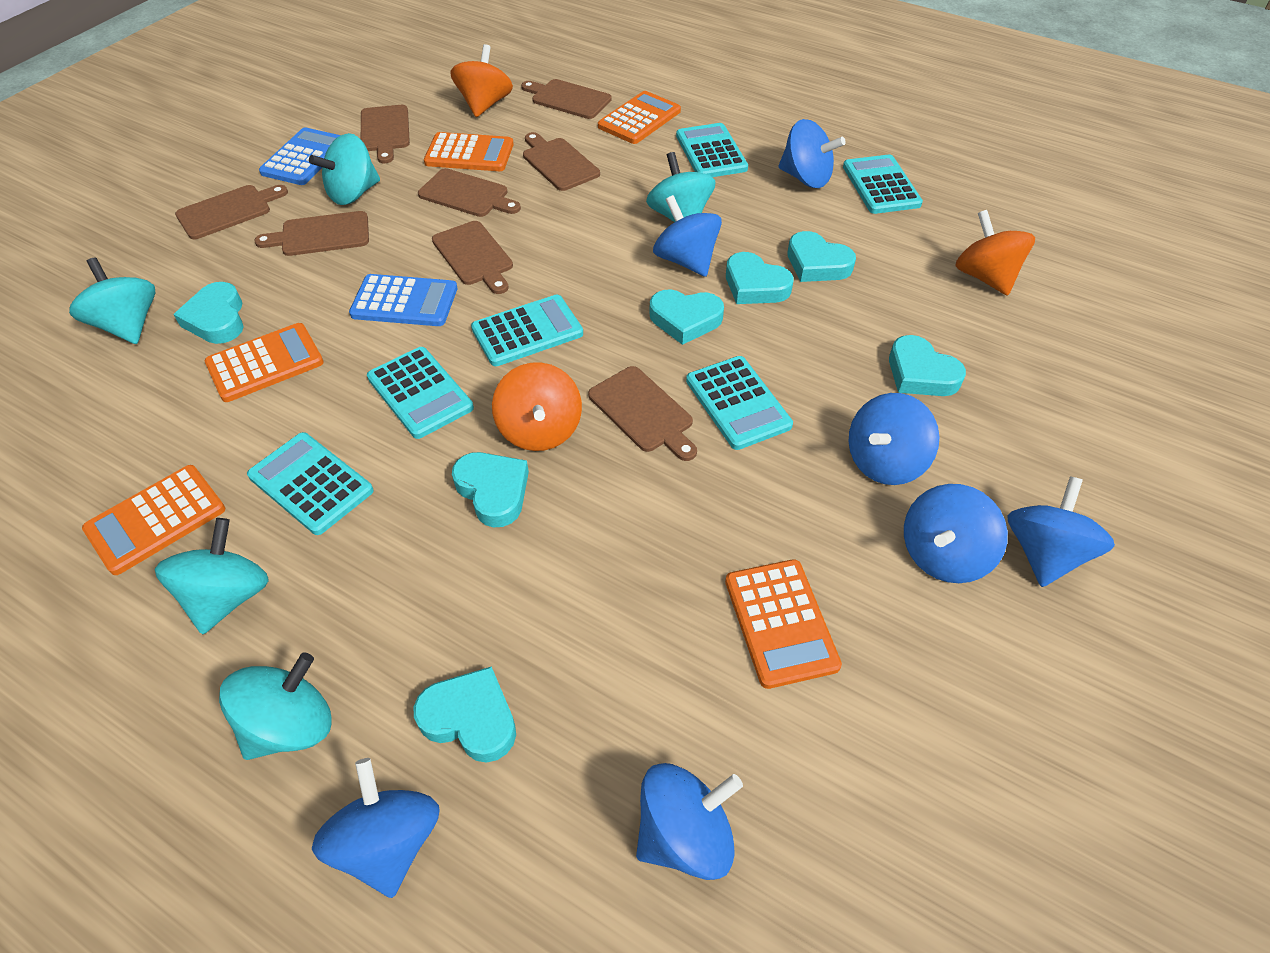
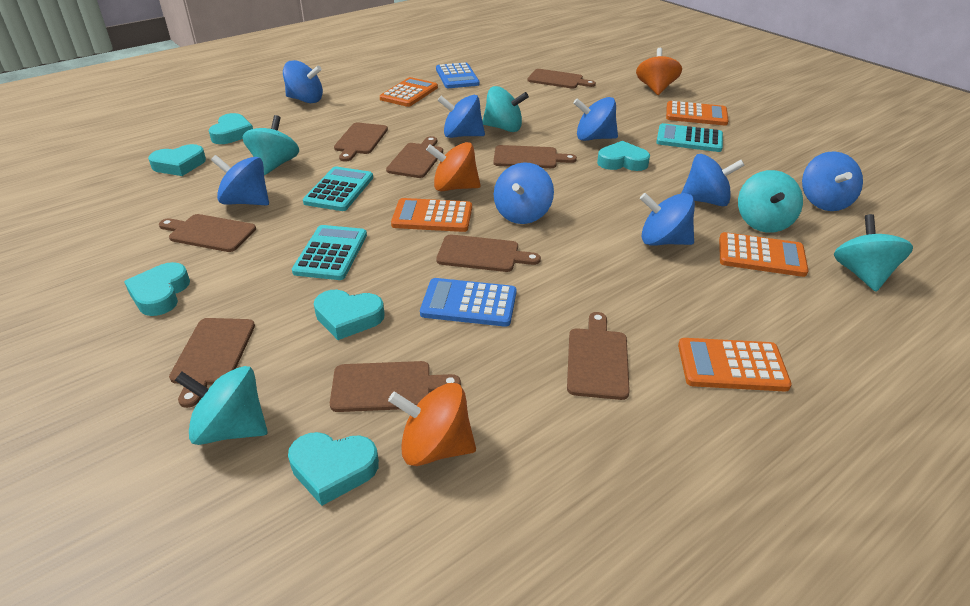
blue spinning top: [312,758,440,898] [636,763,743,880] [653,195,722,277] [778,119,846,188] [848,393,939,485] [904,484,1008,583] [1007,476,1115,587] = 7 -> [211,155,269,205] [283,60,323,103] [438,95,485,138] [494,162,554,224] [573,97,618,141] [640,193,695,246] [681,154,745,206] [802,151,863,211] = 8
brown cutting board: [175,185,288,239] [254,211,369,256] [361,105,410,163] [418,168,521,217] [432,221,513,294] [521,79,612,119] [523,132,600,191] [588,366,697,461] = 8 -> [159,214,256,252] [169,318,255,408] [330,361,461,412] [334,123,388,162] [386,136,443,178] [436,235,541,272] [493,145,577,168] [527,69,596,89] [567,312,630,400] = 9
turquoise calculator: [247,432,373,535] [367,347,474,439] [471,295,583,366] [676,123,748,177] [686,356,793,450] [843,155,923,214] = 6 -> [292,225,367,280] [303,166,373,211] [656,123,723,152] = 3
turquoise heart: [173,282,244,344] [414,666,516,763] [452,452,529,527] [649,289,724,345] [726,252,794,304] [787,231,856,282] [889,335,966,396] = 7 -> [124,262,190,316] [148,144,206,176] [209,113,253,144] [288,432,379,506] [314,290,385,340] [597,141,650,171] = 6

